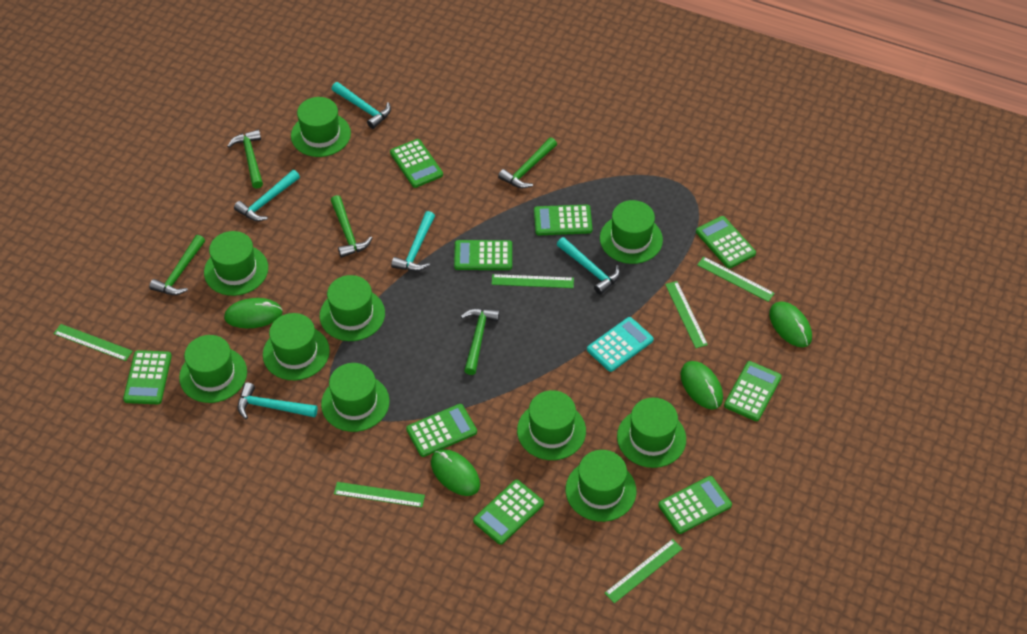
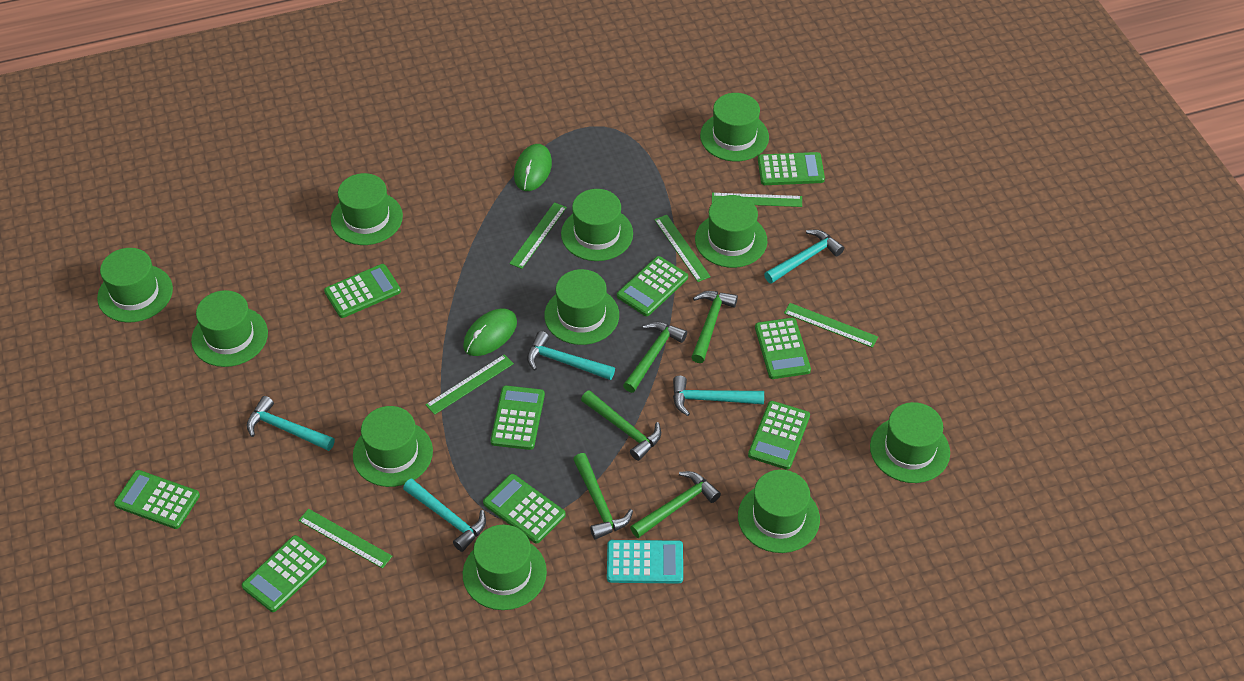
green hat: [179,335,247,403] [204,231,268,296] [263,313,330,380] [291,97,351,157] [320,275,385,341] [321,363,390,432] [517,390,586,460] [566,450,636,522] [600,200,663,264] [617,398,686,468] = 10 -> [97,248,173,323] [191,290,268,367] [331,173,403,245] [353,406,433,487] [463,525,547,610] [544,269,619,345] [561,189,633,261] [695,195,767,268] [700,93,769,161] [738,470,820,553] [870,402,950,483] = 11
green mouse: [224,298,283,328] [431,449,480,496] [680,361,723,409] [769,301,812,347] = 4 -> [463,308,517,356] [514,144,552,191] = 2

